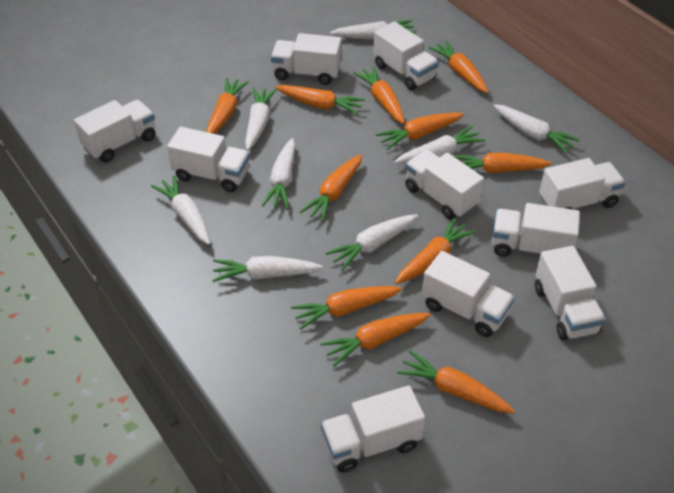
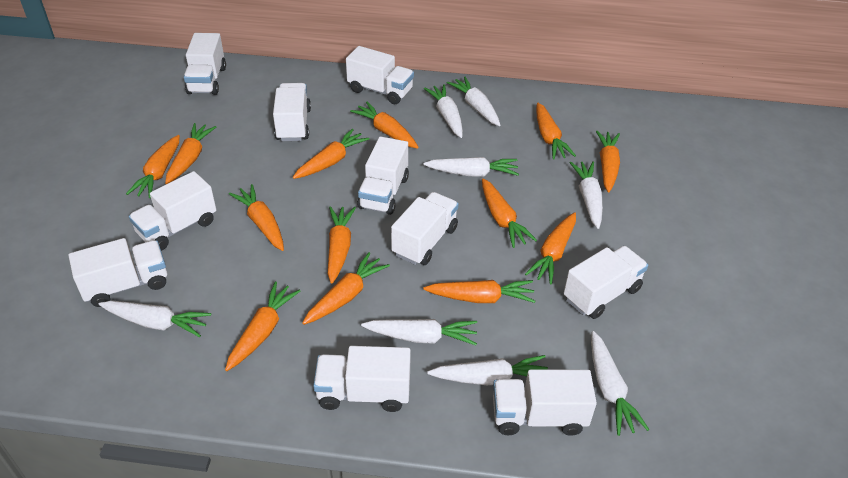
orange carrot: [206,78,249,134] [275,85,365,115] [291,286,402,330] [300,155,362,222] [320,313,431,367] [353,66,405,124] [375,112,464,150] [395,217,476,284] [397,350,515,413] [428,40,488,93] [452,153,552,174] = 11 -> [126,135,180,198] [165,123,216,184] [225,282,300,371] [229,184,284,251] [292,129,369,179] [302,252,390,325] [328,206,356,284] [350,102,419,149] [423,280,535,303] [482,178,537,248] [525,212,576,284] [536,103,576,160] [596,131,620,192] = 13

